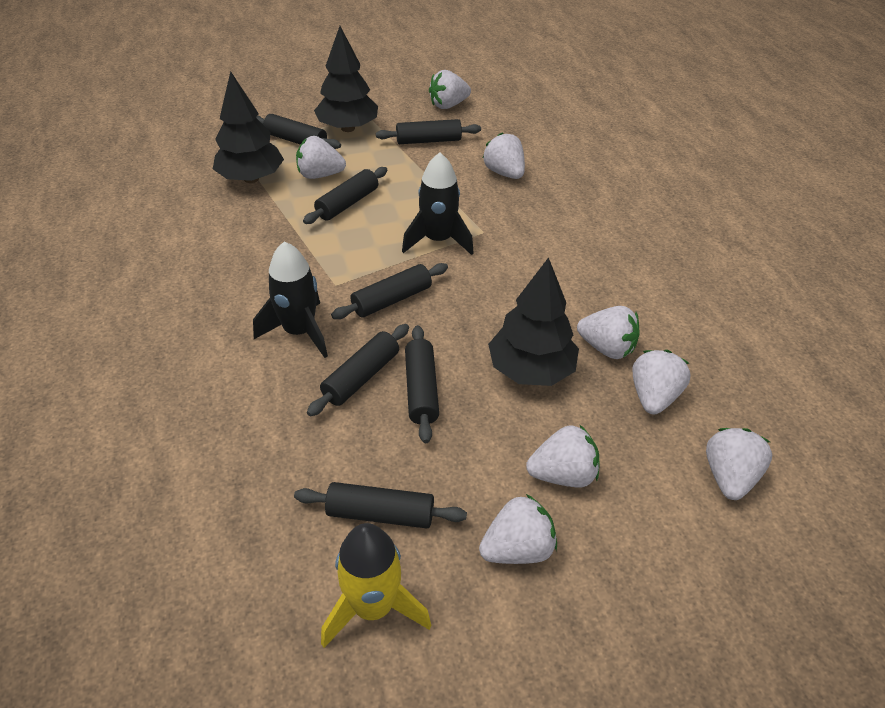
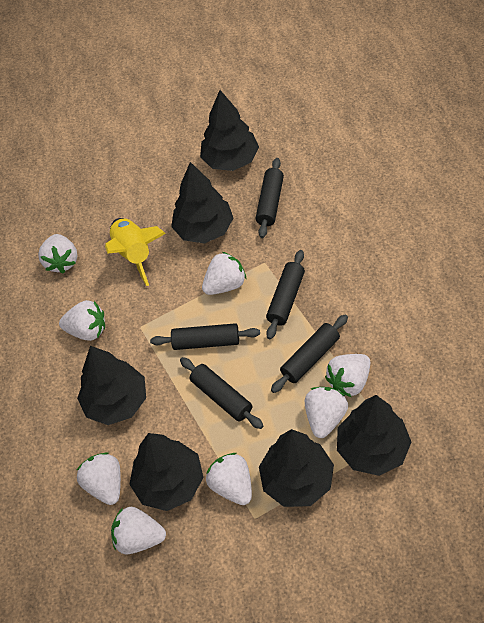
black rocket: [253,241,328,358] [402,153,474,255] = 2 -> none = 0
black rolling pin: [256,114,341,149] [294,482,467,528] [303,167,387,224] [307,324,409,416] [331,263,448,319] [376,119,481,144] [405,325,439,443] = 7 -> [150,323,260,350] [180,357,263,429] [256,158,284,238] [266,250,305,339] [271,314,348,393] = 5
black tree: [213,71,284,183] [314,26,378,132] [488,257,579,386] = 3 -> [77,346,146,425] [129,433,204,511] [171,162,233,244] [200,90,259,171] [259,429,334,507] [337,395,411,476] = 6

